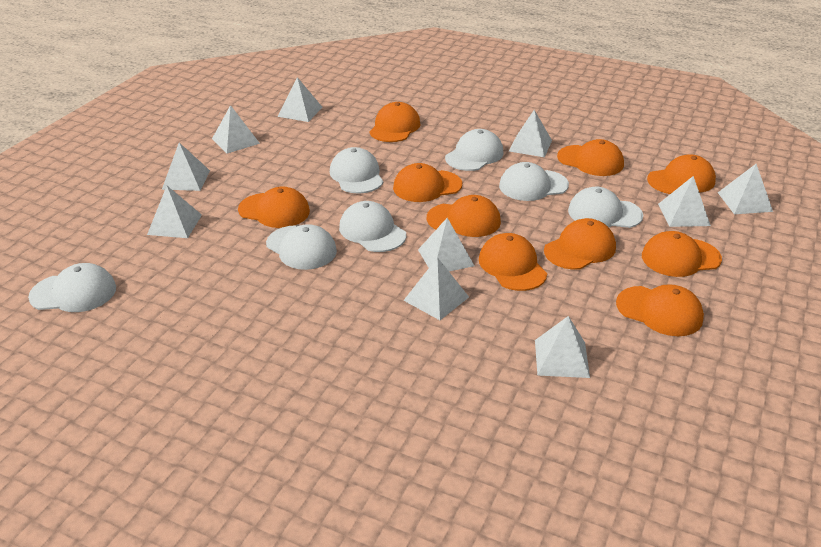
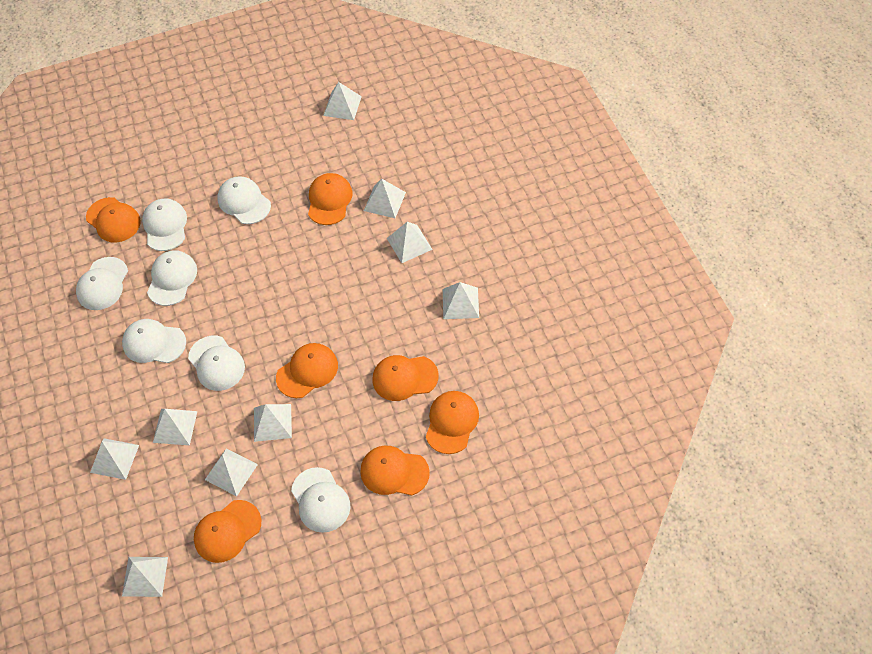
orange cap: [238,187,310,228] [369,102,420,142] [393,163,462,202] [427,195,501,237] [479,233,547,291] [544,218,616,270] [557,139,624,176] [616,284,704,336] [642,231,722,277] [647,154,716,194] = 10 -> [86,197,141,243] [194,500,261,563] [276,343,338,398] [308,173,352,225] [360,446,430,495] [372,355,439,401] [426,391,479,454] = 7
white pyramid: [147,186,202,238] [162,143,210,191] [212,105,260,153] [278,77,323,122] [403,257,469,320] [418,218,474,272] [509,110,552,157] [535,316,590,378] [658,176,711,227] [718,164,773,214] = 10 -> [90,438,139,480] [122,557,168,597] [153,409,197,445] [205,448,258,497] [254,404,292,442] [323,82,362,120] [364,179,406,218] [387,222,433,263] [443,282,479,319] = 9

